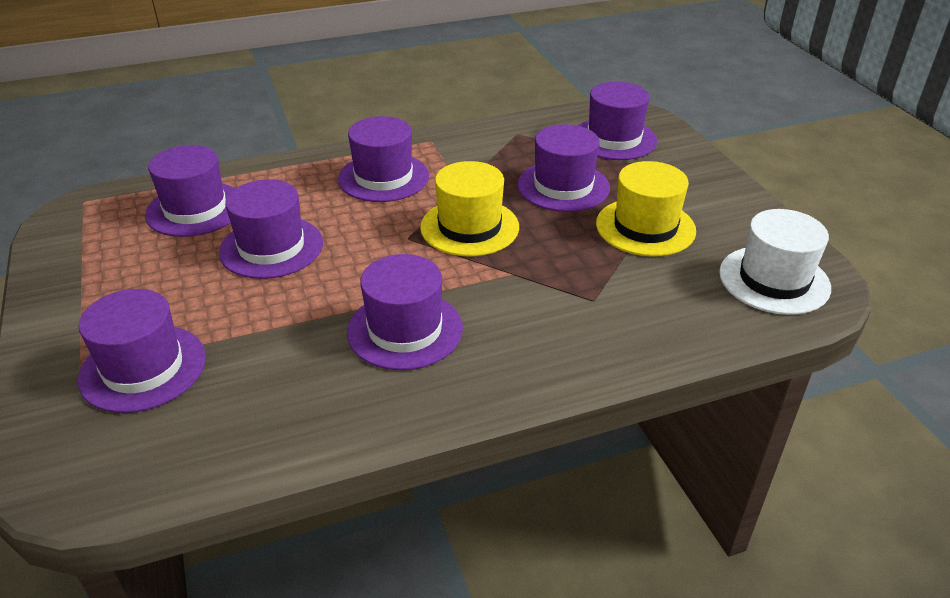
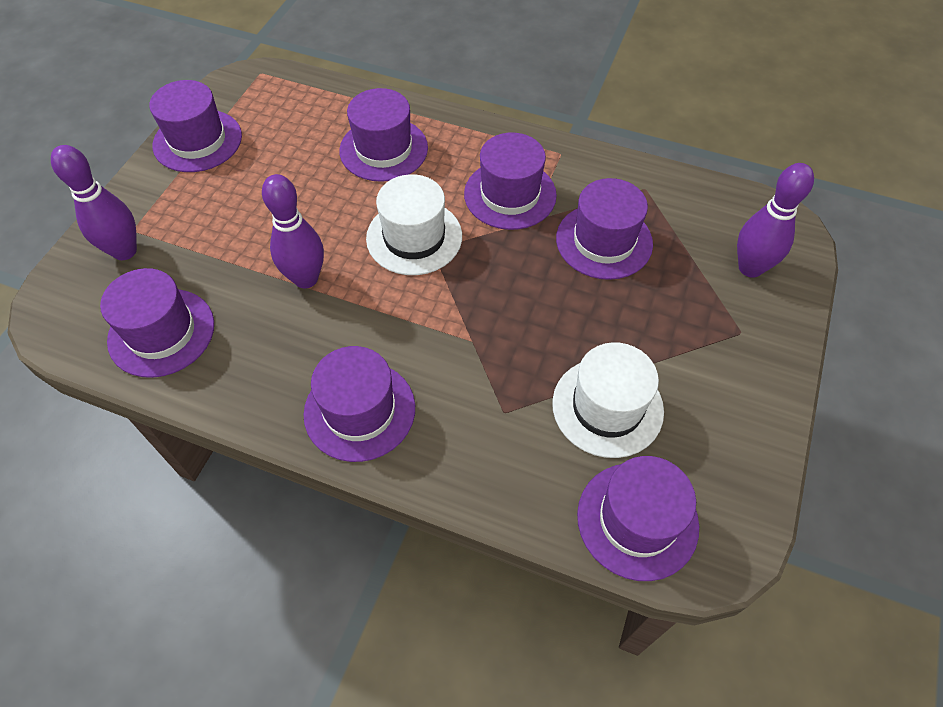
purple bowling pin: none = 0 -> [51,145,137,260] [262,174,324,288] [737,163,814,278] = 3
white hat: [719,209,831,315] = 1 -> [366,174,462,275] [552,342,664,458] = 2
yellow hat: [420,161,519,257] [596,161,696,257] = 2 -> none = 0

